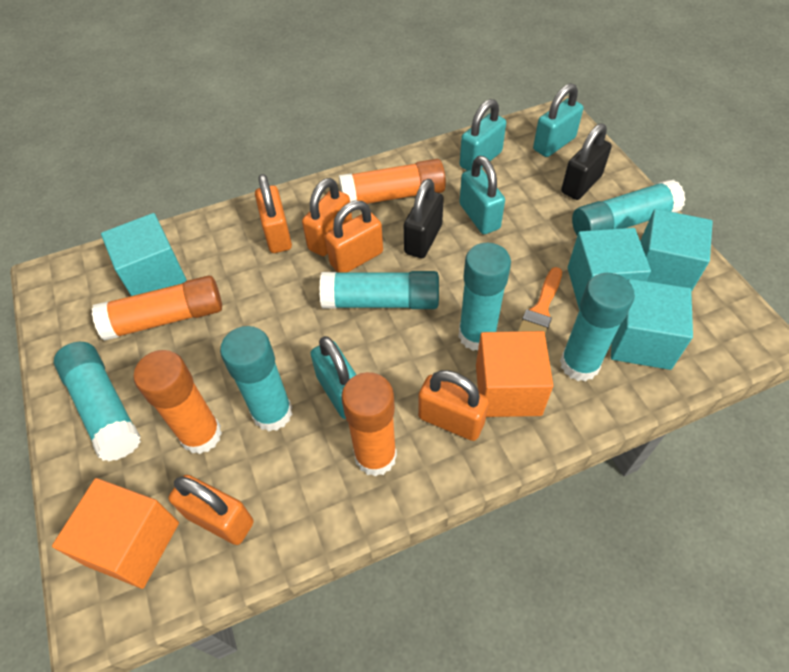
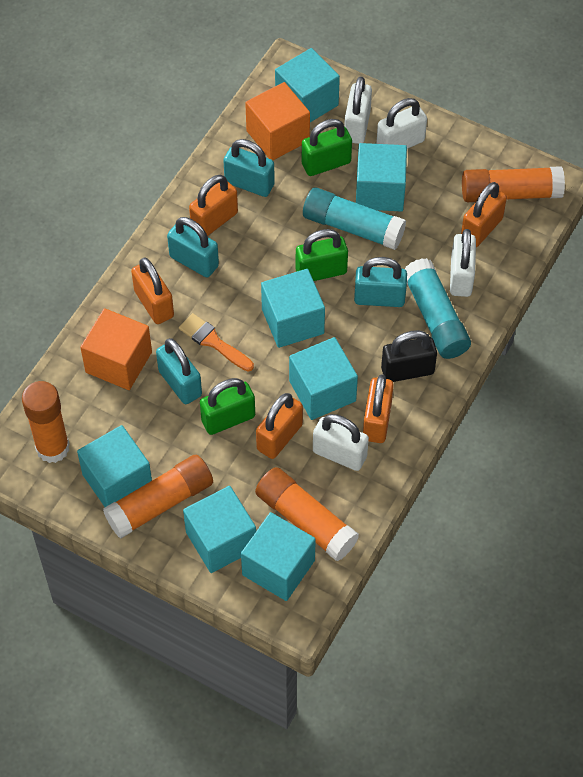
black padlock: [404,179,444,258] [561,123,612,200] = 2 -> [381,330,437,382] = 1
green padlock: none = 0 -> [200,378,255,435] [296,229,348,281] [302,119,352,176] = 3
turquoise cube: [101,213,187,296] [568,228,651,310] [611,279,693,370] [640,209,713,292] = 4 -> [77,425,152,507] [183,486,256,573] [241,512,316,601] [261,269,325,348] [275,48,340,122] [289,337,358,420] [356,143,407,212] = 7
turquoise glue stick: [54,342,141,461] [220,326,292,431] [319,271,439,309] [458,243,511,351] [560,273,635,381] [572,179,685,235] = 6 -> [303,187,406,250] [405,258,471,359] = 2
white padlock: none = 0 -> [313,414,369,471] [344,76,372,144] [376,98,427,149] [450,229,476,297] = 4

